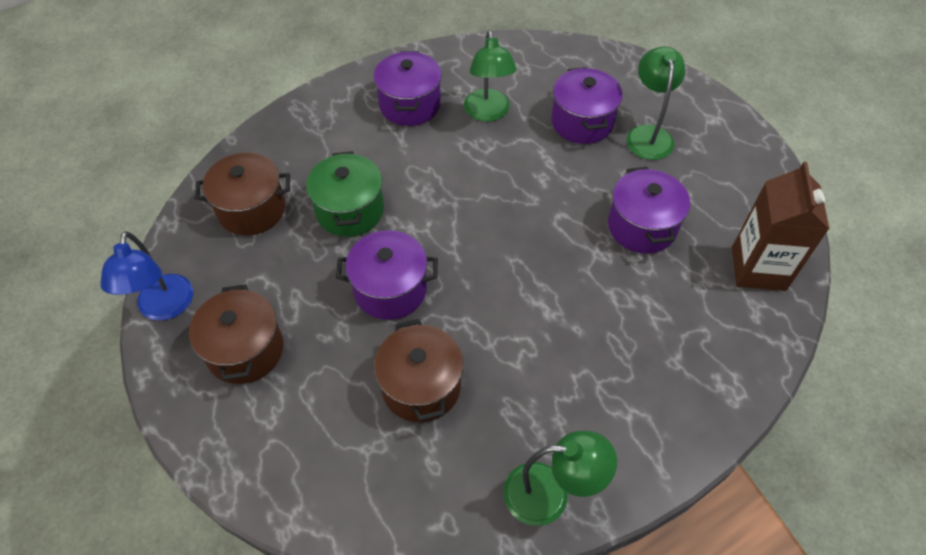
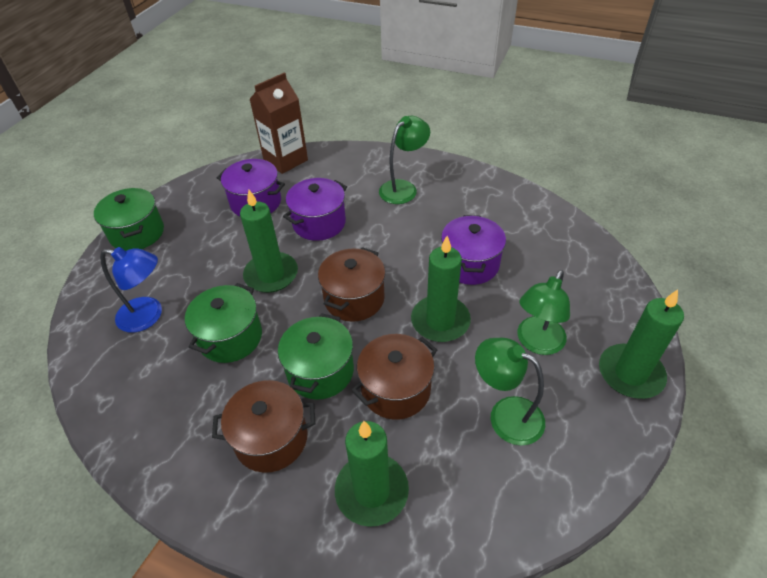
green candle: none = 0 -> [240,190,298,293] [335,421,409,527] [411,236,471,342] [599,289,684,399] = 4
green pot: [306,151,384,237] = 1 -> [94,188,164,251] [185,283,262,363] [278,313,354,400] = 3
purple pot: [336,230,438,320] [374,51,442,126] [551,67,623,144] [608,167,690,254] = 4 -> [217,159,285,216] [283,178,347,241] [441,215,506,285] = 3

